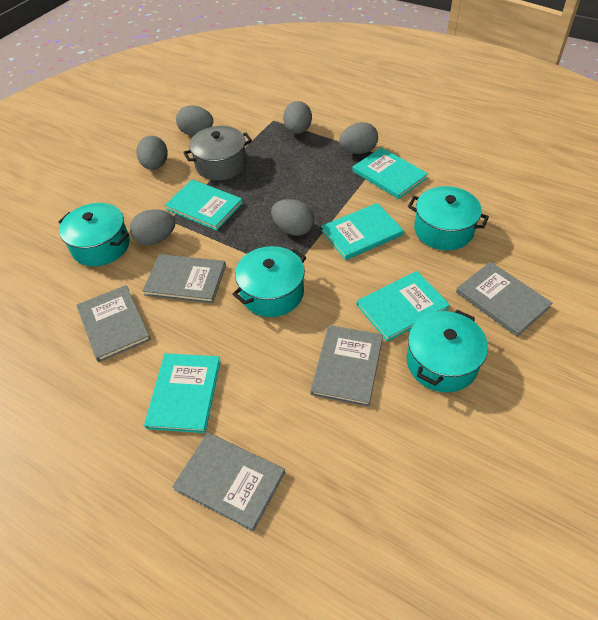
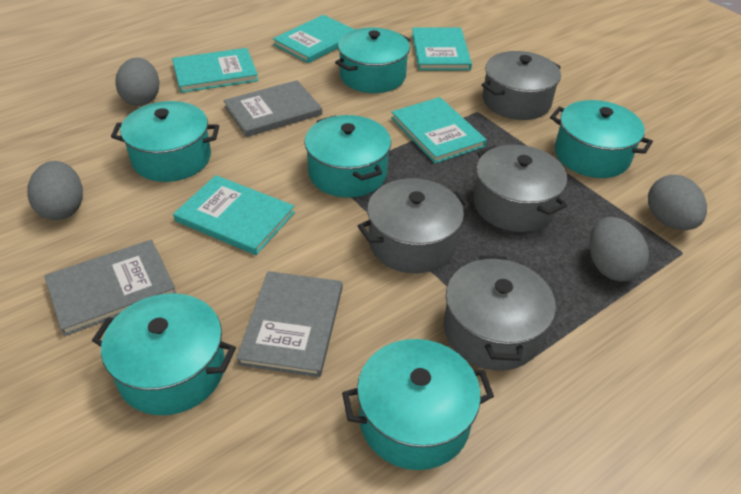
grey book: [77,285,151,362] [143,254,226,303] [172,432,285,532] [310,325,383,407] [456,261,552,337] = 5 -> [44,239,176,336] [223,80,322,137] [236,271,342,377] = 3
grey egg: [130,209,176,245] [136,136,168,170] [176,105,213,136] [271,199,314,236] [283,101,312,134] [339,122,378,154] = 6 -> [27,161,83,220] [115,57,160,106] [590,217,649,282] [648,175,707,230] = 4
grey pot: [183,126,252,181] = 1 -> [358,178,470,273] [444,256,556,371] [473,145,567,232] [482,51,561,120] = 4
turquoise pot: [58,203,130,266] [232,246,306,317] [407,310,488,392] [408,186,489,250] = 4 -> [92,293,236,415] [111,101,219,182] [305,115,391,198] [335,28,410,93] [342,339,494,470] [550,100,653,178] = 6

